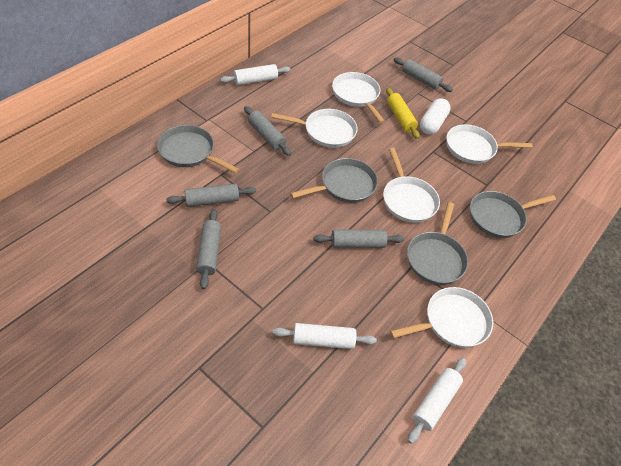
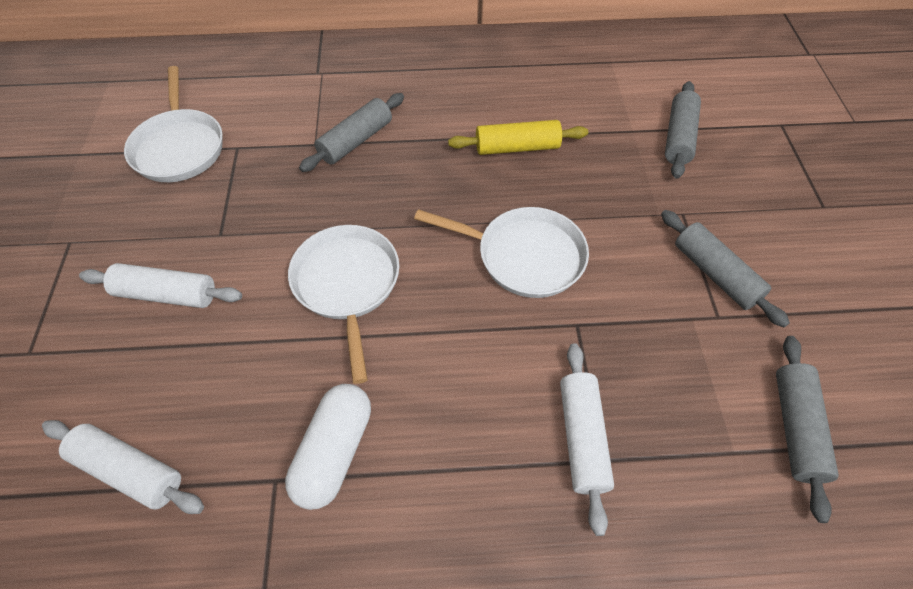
grey pan: [157,125,239,173] [290,158,378,203] [407,202,468,285] [470,191,556,238] = 4 -> none = 0
grey rolling pin: [166,183,256,207] [196,209,221,289] [244,106,291,156] [314,230,404,248] [394,57,453,92] = 5 -> [299,93,404,172] [661,210,790,327] [665,81,701,179] [776,336,839,523] = 4
white pan: [271,109,358,148] [332,72,385,123] [383,148,440,223] [390,287,493,348] [446,124,533,164] = 5 -> [124,66,223,182] [288,225,399,384] [414,207,589,298] = 3

